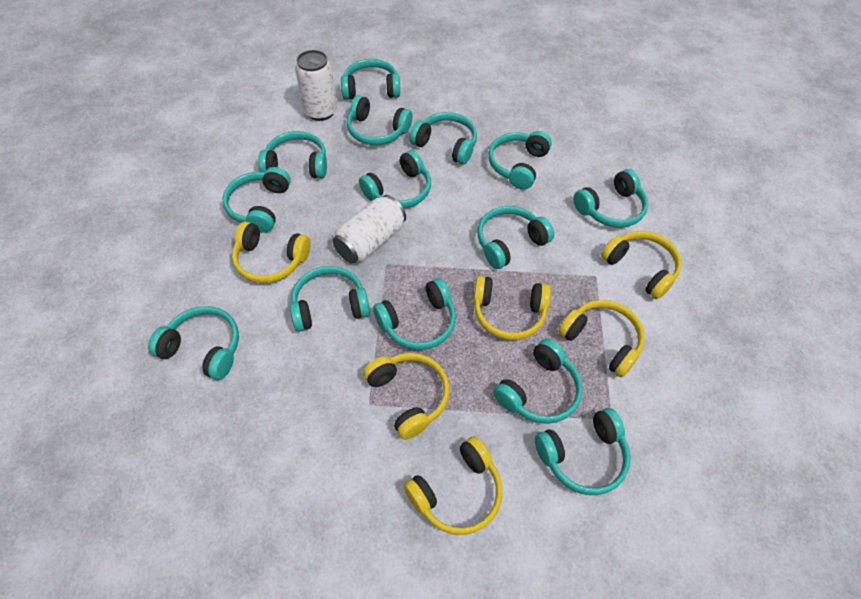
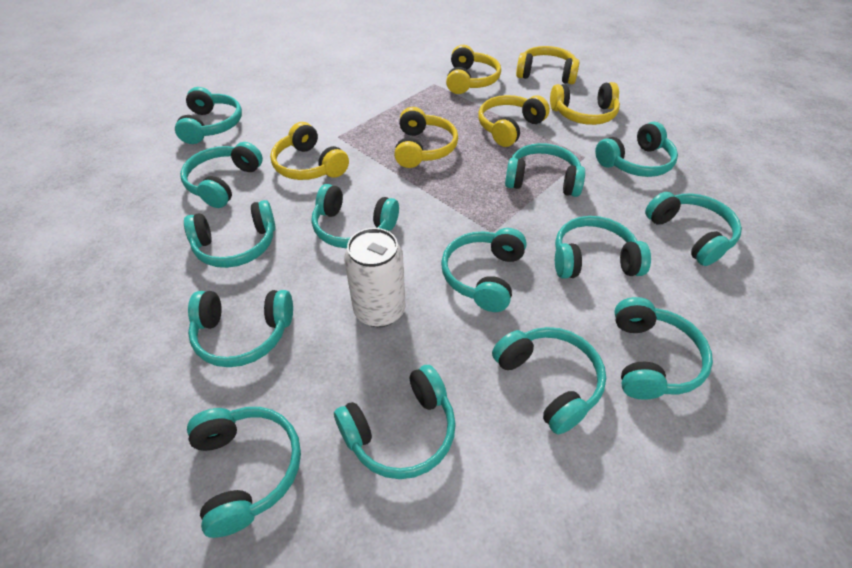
white can: [295,50,337,121] [332,195,406,264] = 2 -> [344,228,405,327] = 1

